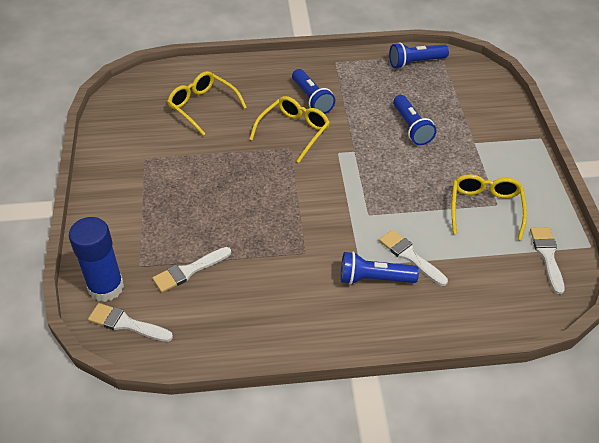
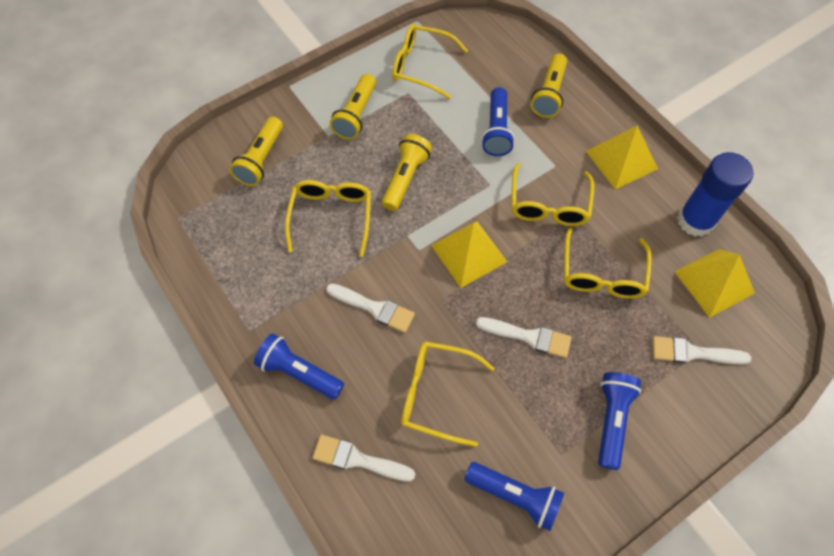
yellow flashlight: none = 0 -> [230,117,283,186] [330,74,376,140] [382,134,432,211] [531,53,567,118] = 4
yellow glasses: [167,71,247,136] [249,96,330,163] [451,174,527,241] = 3 -> [285,180,371,257] [392,24,468,99] [401,341,495,447] [511,163,594,226] [564,227,652,299] = 5
yellow pyramid: none = 0 -> [431,221,507,288] [586,126,658,189] [674,249,755,318] = 3

